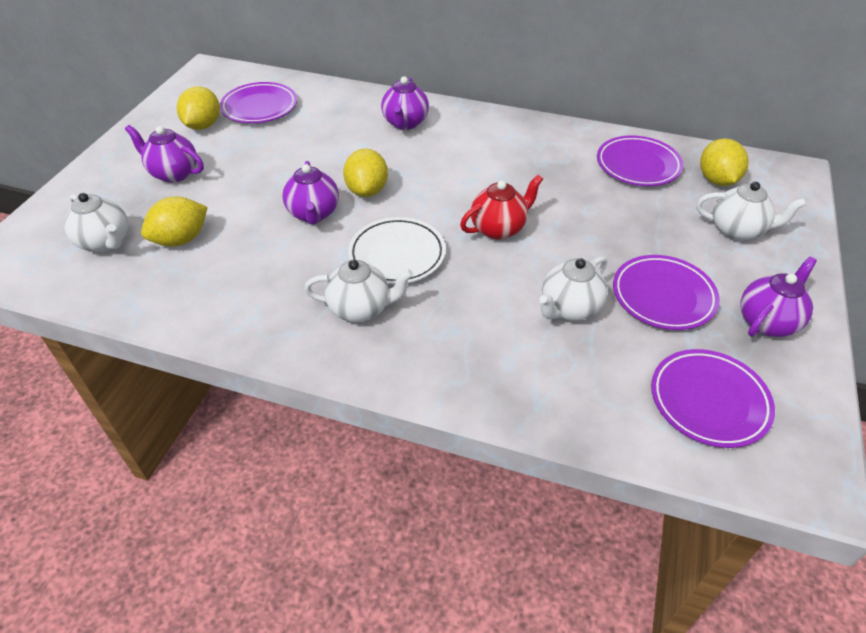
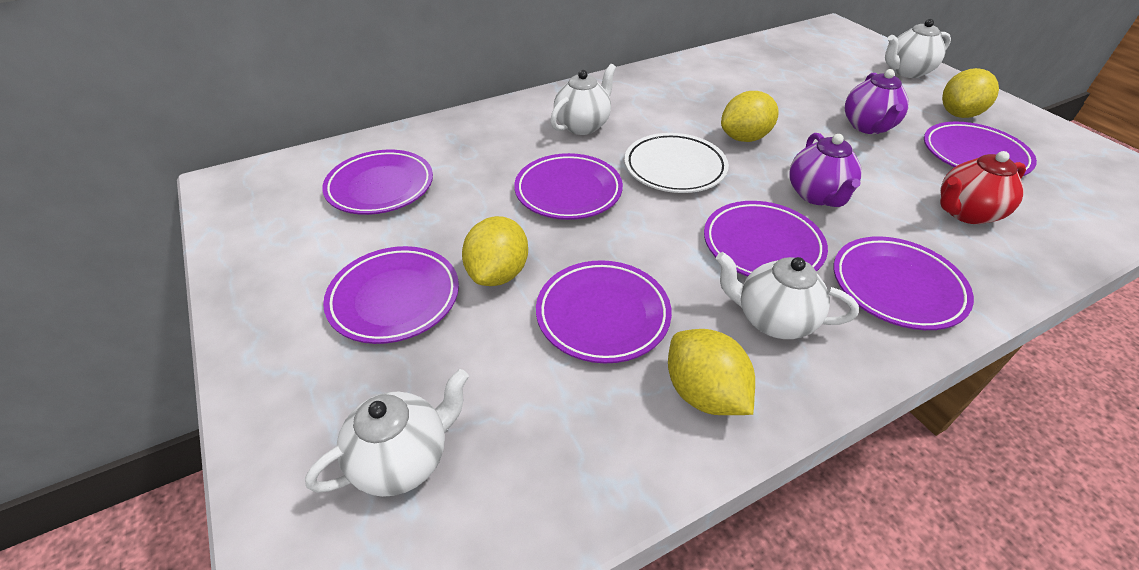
purple plate: [220,82,297,123] [597,135,683,186] [613,255,720,330] [651,349,775,448] = 4 -> [322,150,433,215] [323,246,459,344] [514,153,623,220] [536,260,672,363] [704,201,828,277] [833,236,974,330] [924,122,1037,176] = 7
purple teapot: [125,125,204,183] [282,161,339,225] [381,76,429,130] [740,257,817,337] = 4 -> [789,133,862,207] [845,69,909,134] = 2

